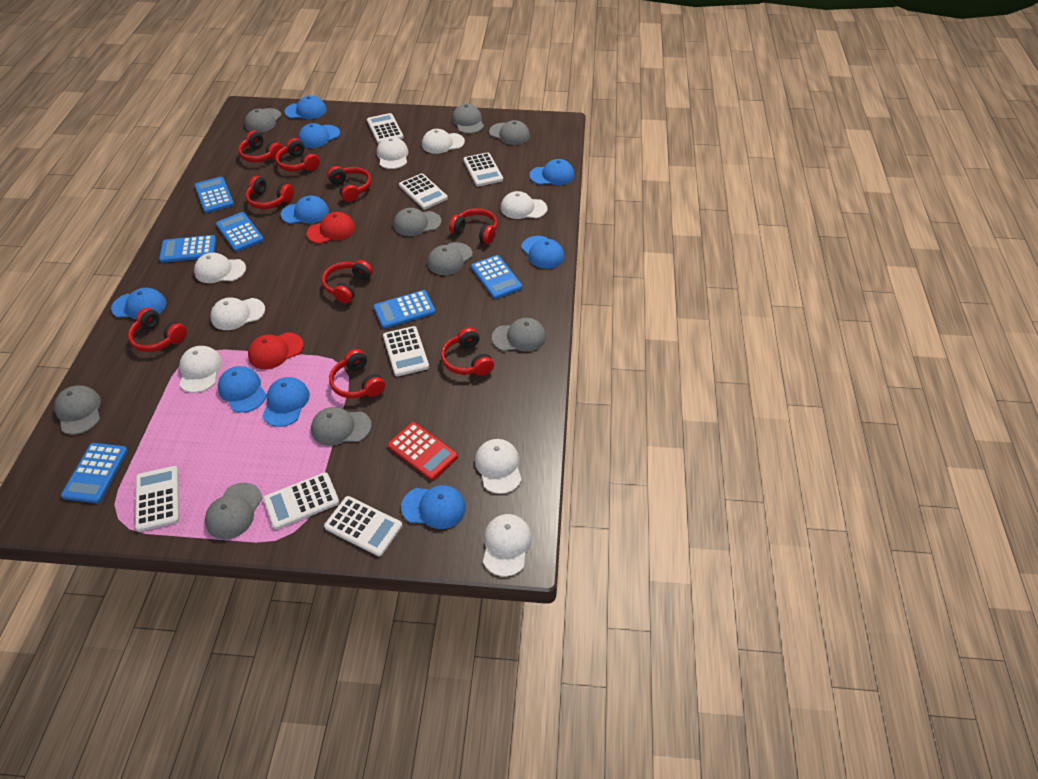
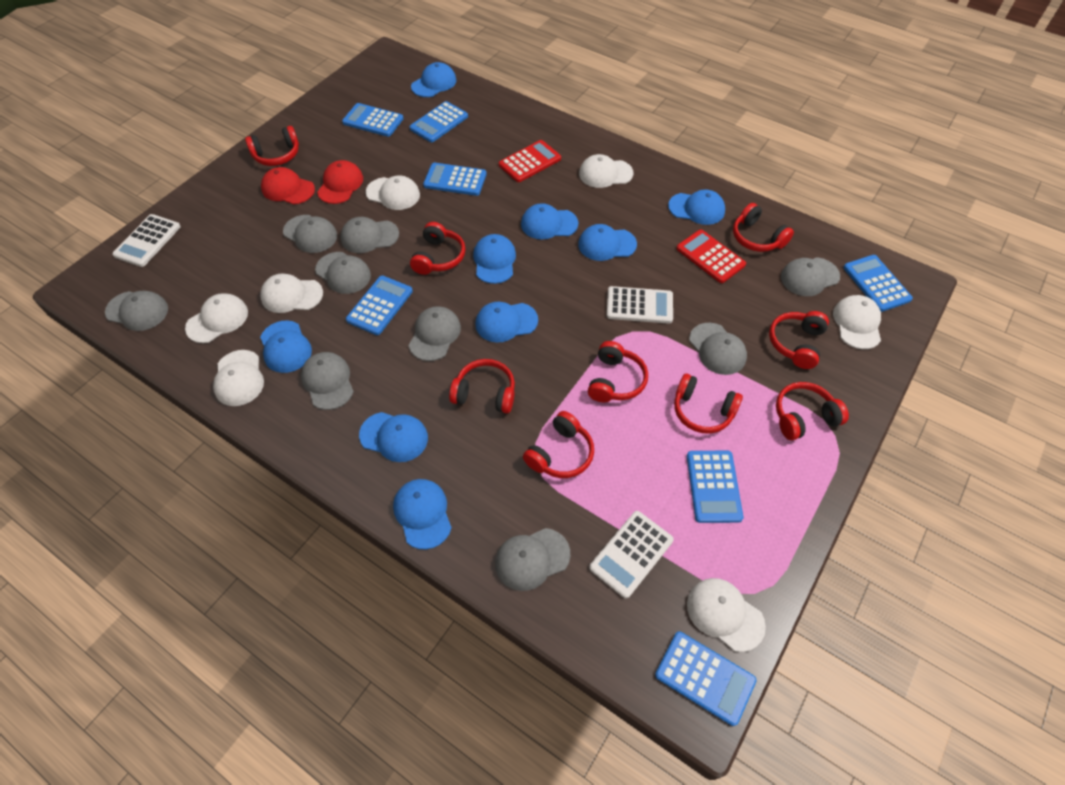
blue calculator: [61,443,128,503] [159,235,216,263] [195,177,234,213] [216,212,264,252] [374,290,436,329] [471,255,522,299] = 6 -> [342,103,404,137] [346,275,413,335] [409,101,468,142] [423,162,487,196] [655,631,757,726] [687,451,743,523] [843,255,913,312] = 7
red calculator: [387,422,458,480] = 1 -> [499,140,561,182] [676,230,746,283] = 2
white calculator: [135,466,179,532] [263,472,339,530] [324,496,402,557] [367,113,404,144] [383,326,429,376] [399,173,448,209] [463,152,503,186] = 7 -> [112,214,181,267] [589,511,674,599] [607,286,673,324] = 3
white cap: [179,346,222,393] [194,253,246,283] [211,297,265,330] [377,137,409,169] [422,129,465,154] [475,439,522,494] [483,514,532,576] [501,191,547,219] = 8 -> [185,293,248,343] [213,350,264,406] [260,273,323,313] [366,175,420,210] [579,154,633,188] [687,578,766,652] [833,295,881,349] = 7

